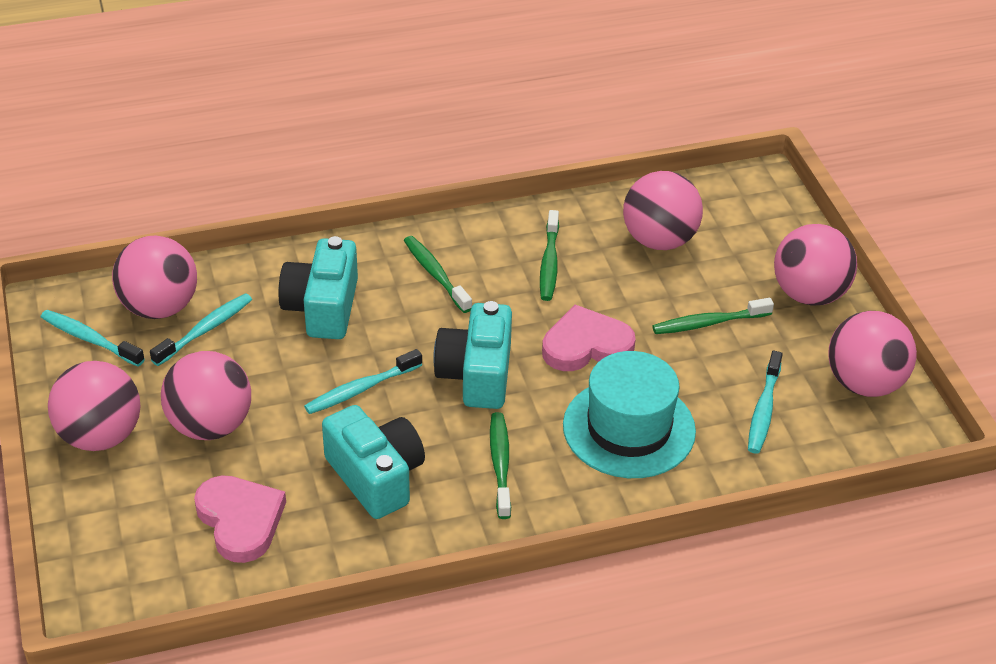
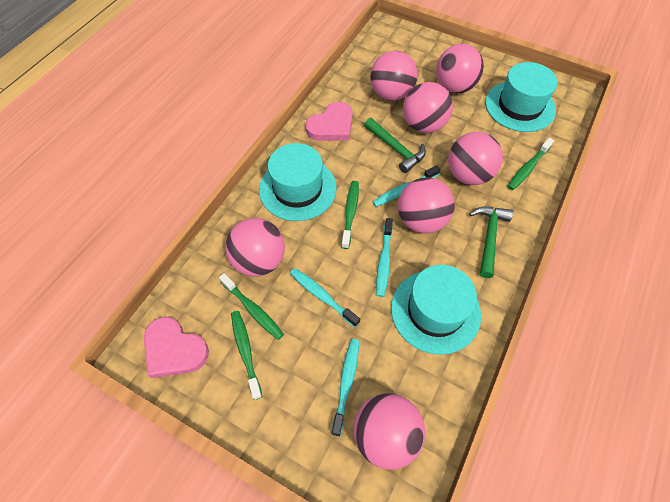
green hammer: none = 0 -> [364,118,426,173] [470,206,513,278] = 2
pink ball: [48,361,141,451] [112,235,197,319] [161,351,251,440] [623,171,703,250] [774,224,857,306] [828,311,917,397] = 6 -> [225,218,285,277] [353,393,425,469] [370,51,418,101] [398,177,455,233] [403,82,453,133] [436,44,484,93] [448,132,503,185] = 7
turquoise camera: [279,236,358,339] [322,405,425,519] [433,301,512,409] = 3 -> none = 0
turquoise hat: [563,351,696,478] = 1 -> [259,143,337,221] [391,265,481,355] [485,62,558,132] = 3

